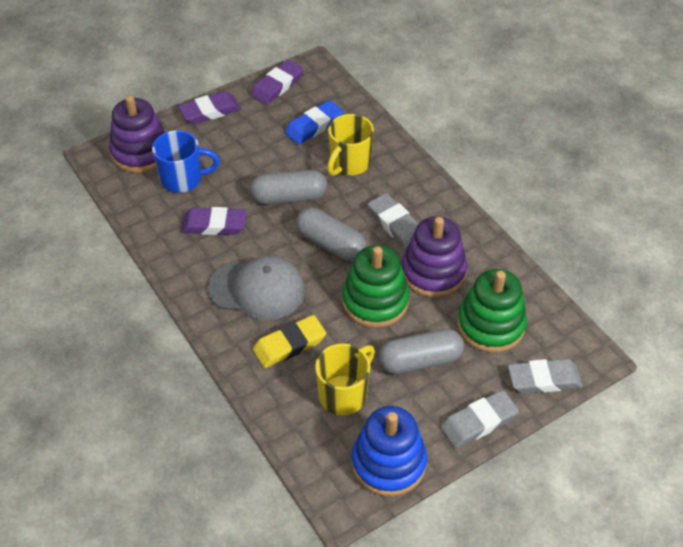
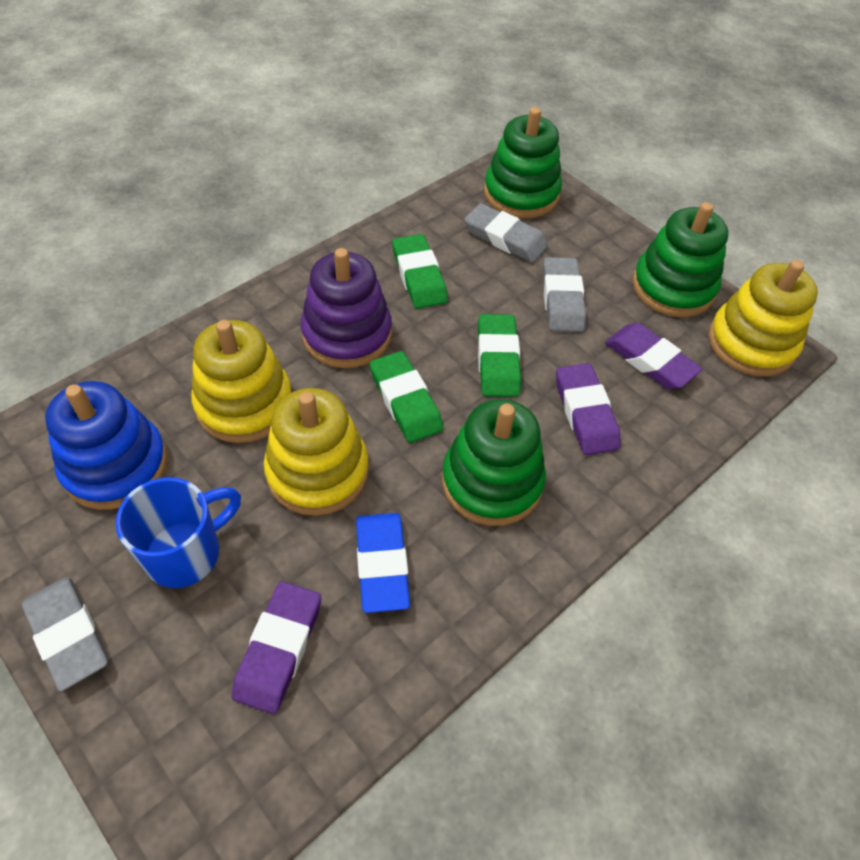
green eraser: none = 0 -> [370,351,443,443] [392,234,448,309] [478,314,521,397] = 3
green stacking toy: [342,245,409,328] [457,269,527,353] = 2 -> [442,399,546,526] [484,107,562,218] [632,202,728,317] = 3
grey cap: [208,256,305,320] = 1 -> none = 0
grey capsule: [250,170,327,205] [296,208,366,261] [378,329,464,375] = 3 -> none = 0
purple stacking toy: [109,96,166,173] [401,216,467,297] = 2 -> [301,248,392,368] = 1
yellow eraser: [253,315,326,368] = 1 -> none = 0
yellow mug: [315,343,375,416] [327,114,374,176] = 2 -> none = 0
yellow stacking toy: none = 0 -> [191,320,292,443] [264,388,369,516] [708,260,818,377] = 3

